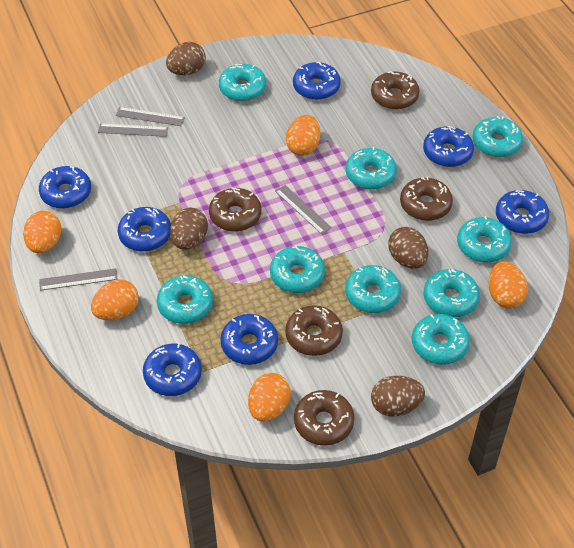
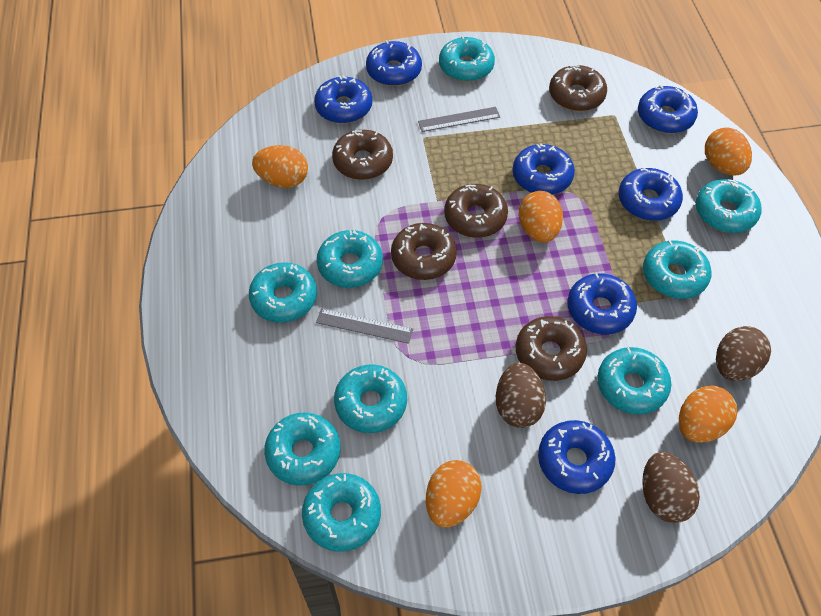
brown egg: [166,42,206,75] [170,208,208,250] [371,376,425,417] [388,227,428,269] = 4 -> [496,363,546,428] [642,452,700,523] [716,326,771,381] = 3
grey ruler: [39,268,118,291] [98,124,168,137] [116,107,185,126] [275,185,332,234] = 4 -> [316,308,413,344] [418,107,500,132] = 2

